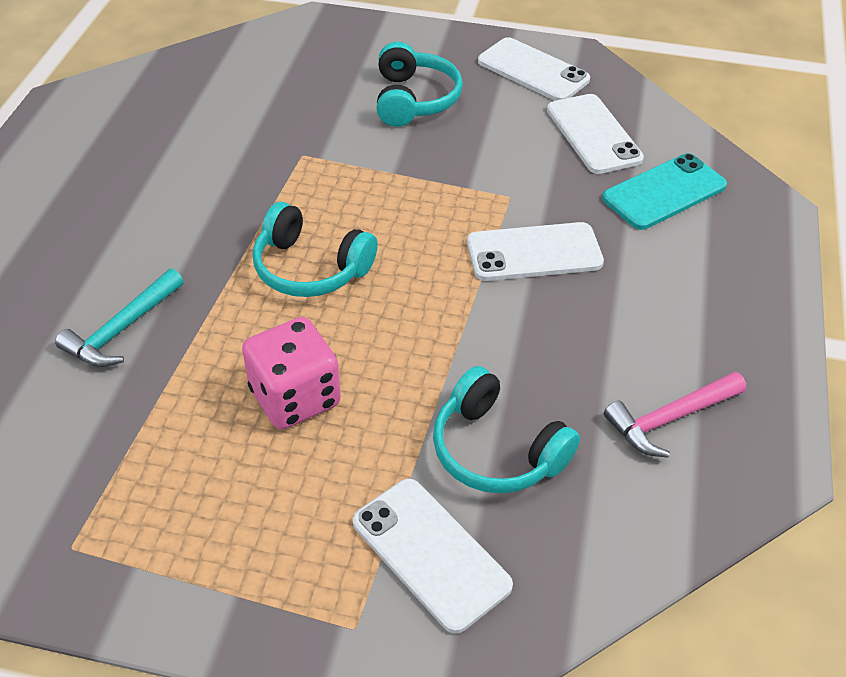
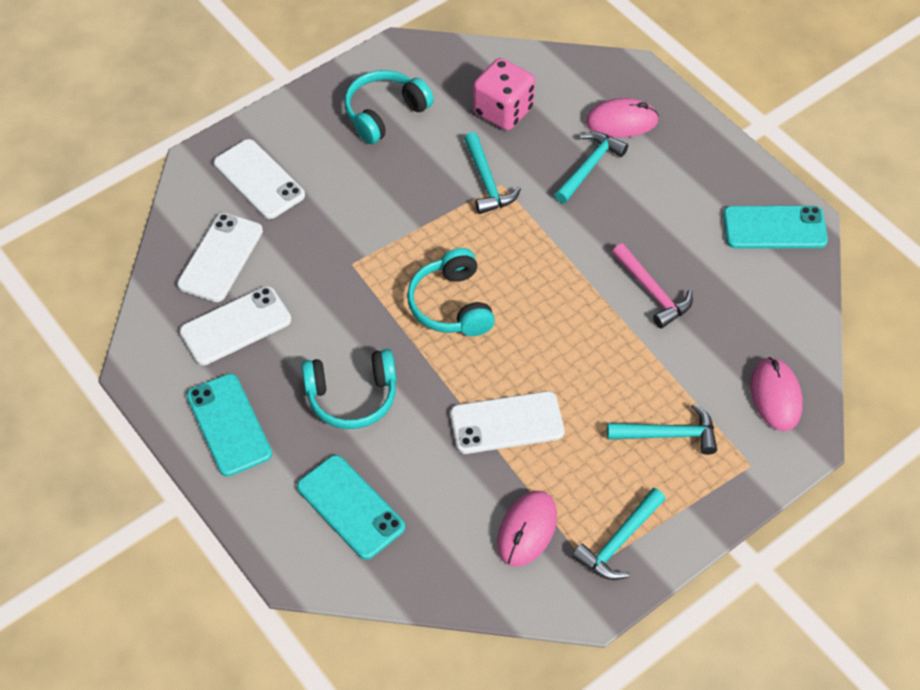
pink mouse: none = 0 -> [497,491,557,567] [586,98,659,137] [751,357,803,431] = 3
turquoise hammer: [55,269,184,367] = 1 -> [464,132,521,214] [554,132,628,203] [572,488,665,580] [607,404,717,455] = 4
turquoise phone: [602,153,727,230] = 1 -> [187,374,272,477] [297,455,405,560] [723,206,828,248] = 3

